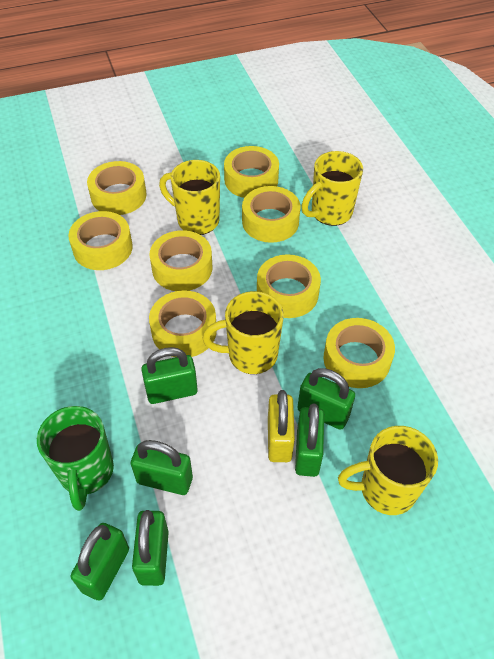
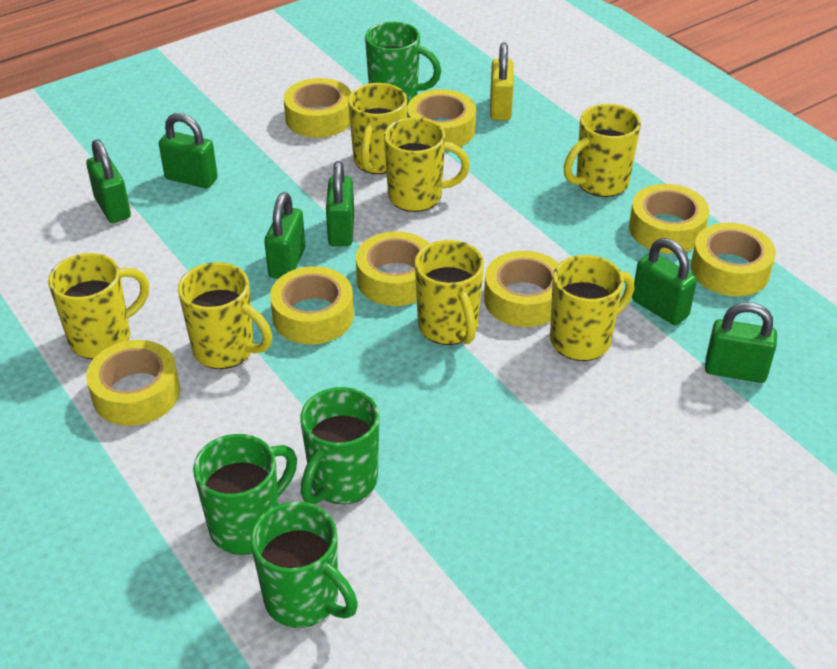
green mug: [37,406,114,511] = 1 -> [193,434,297,555] [250,501,358,628] [300,387,379,505] [365,22,441,105] = 4
yellow mug: [159,160,220,235] [202,291,284,374] [302,151,363,226] [338,426,438,515] = 4 -> [48,253,149,359] [178,262,272,369] [348,83,407,174] [384,117,470,212] [415,240,484,345] [550,255,635,361] [564,104,641,197] = 7

